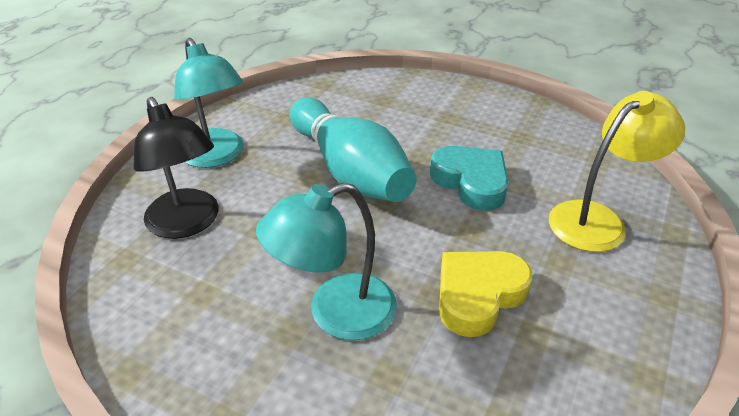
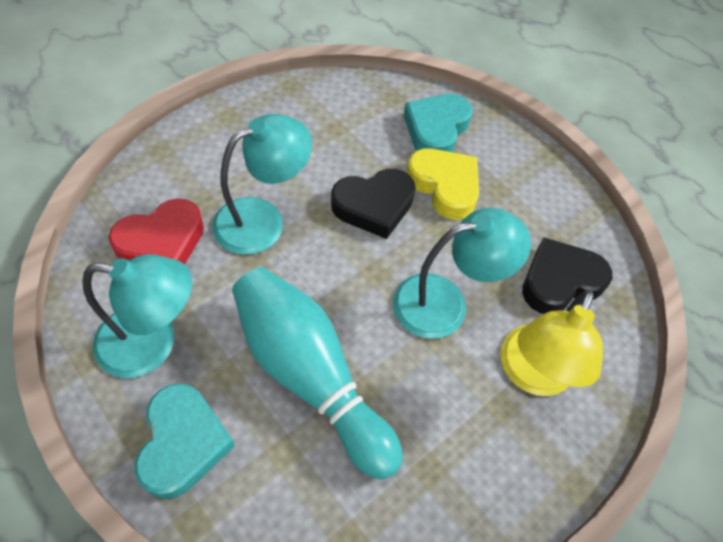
black heart: none = 0 -> [331,169,416,239] [522,238,612,314] = 2
black lamp: [134,97,219,239] = 1 -> none = 0
red heart: none = 0 -> [109,198,204,264] = 1
turquoise heart: [430,146,509,211] = 1 -> [135,383,235,499] [403,94,473,152] = 2
turquoise lamp: [174,38,244,168] [256,182,397,340] = 2 -> [82,254,192,378] [212,114,312,255] [393,208,531,339] = 3

